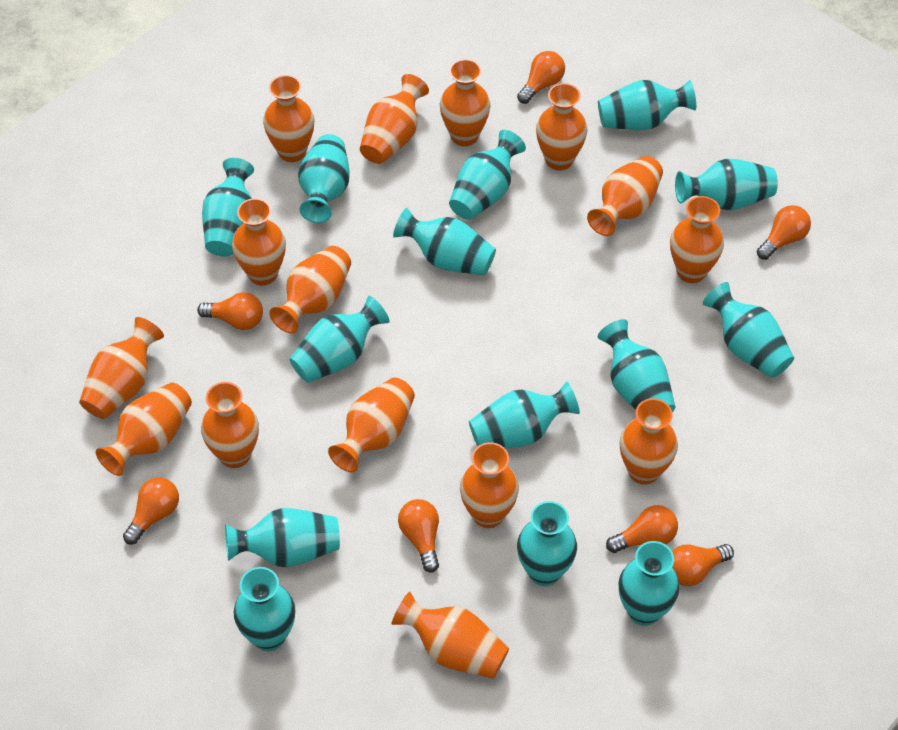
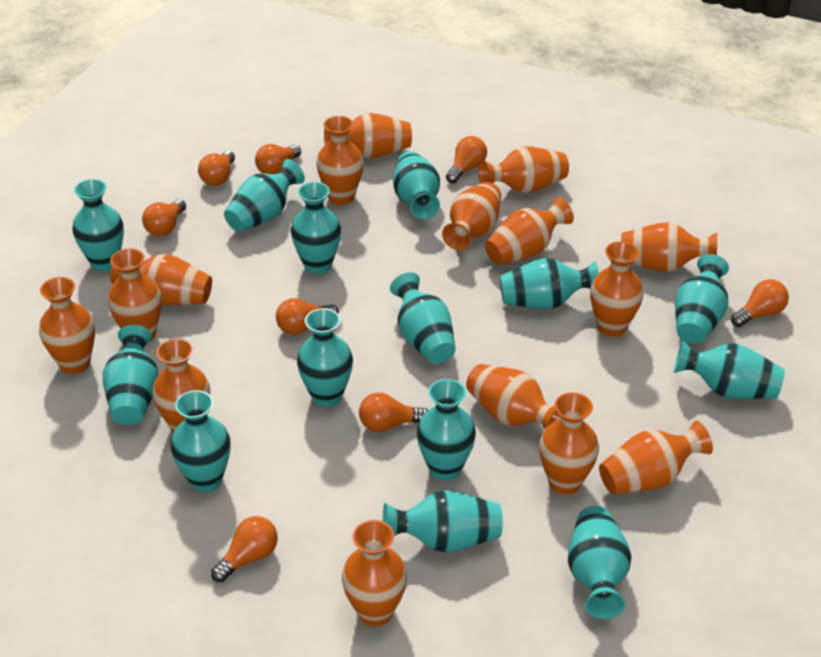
orange light bulb: [123,477,179,545] [197,292,263,330] [398,499,439,573] [517,51,565,104] [606,505,678,553] [672,544,734,586] [757,205,811,260] = 7 -> [142,199,186,236] [198,151,235,186] [211,516,278,582] [255,144,301,174] [276,298,339,335] [359,393,428,432] [446,136,487,183] [731,279,789,327] = 8

